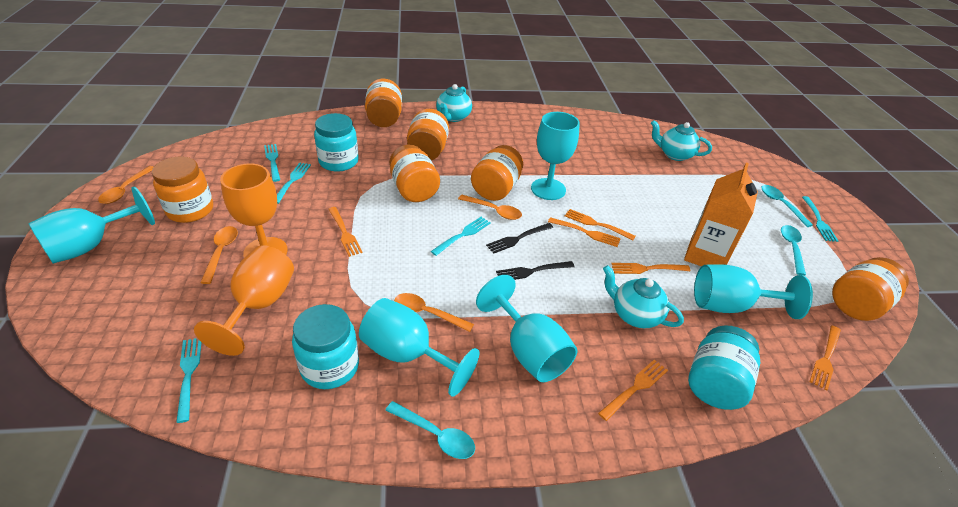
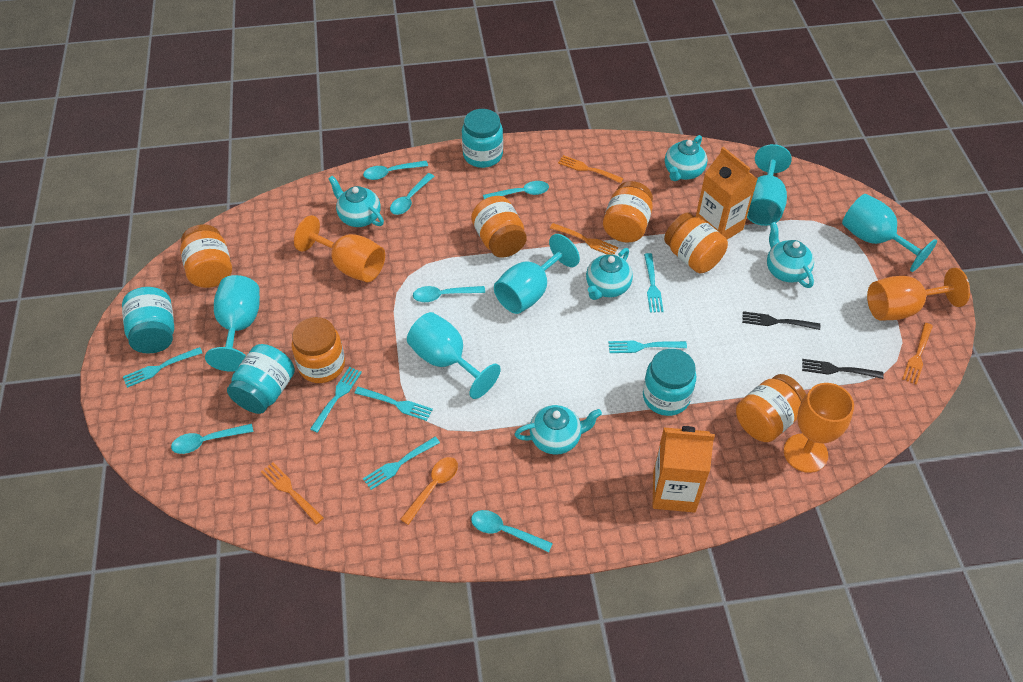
orange carton: [684,162,758,266] = 1 -> [653,426,715,513] [696,147,757,240] = 2
orange fork: [328,207,363,257] [548,217,621,247] [565,209,636,240] [598,360,668,421] [611,263,690,274] [810,325,841,390] = 6 -> [261,462,324,524] [550,223,618,255] [558,155,624,183] [903,323,933,385] = 4
orange goblet: [194,245,294,356] [220,163,288,258] = 2 -> [294,215,385,282] [784,383,854,473] [867,268,970,321] = 3
orange spoon: [98,166,154,204] [200,226,238,284] [394,293,474,332] [458,195,522,220] = 4 -> [400,457,458,525] = 1
turquoise fork: [176,338,202,423] [264,144,280,182] [277,163,311,204] [431,217,491,256] [802,196,838,242] = 5 -> [123,347,202,388] [310,367,362,433] [355,387,433,421] [363,437,440,490] [608,341,687,353] [644,253,664,313] = 6
turquoise jar: [292,304,359,389] [314,113,359,172] [688,325,761,410] = 3 -> [122,287,174,353] [227,344,295,414] [462,109,503,168] [643,349,696,416] = 4
turquoise spoon: [386,401,475,459] [761,185,813,227] [781,225,806,276] = 3 -> [171,424,253,454] [363,161,428,180] [390,173,435,215] [413,286,485,302] [471,510,553,553] [483,181,549,199] = 6
turquoise teapot: [436,84,472,122] [603,265,684,328] [651,120,712,161] = 3 -> [328,176,384,227] [515,405,602,455] [586,248,633,300] [665,135,707,181] [767,222,814,288] = 5

